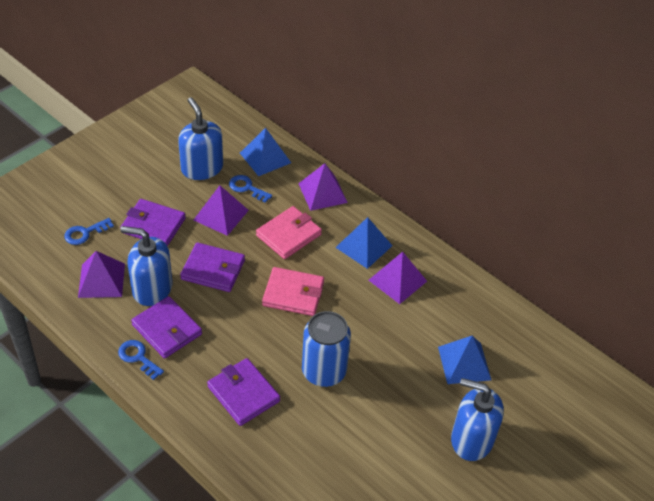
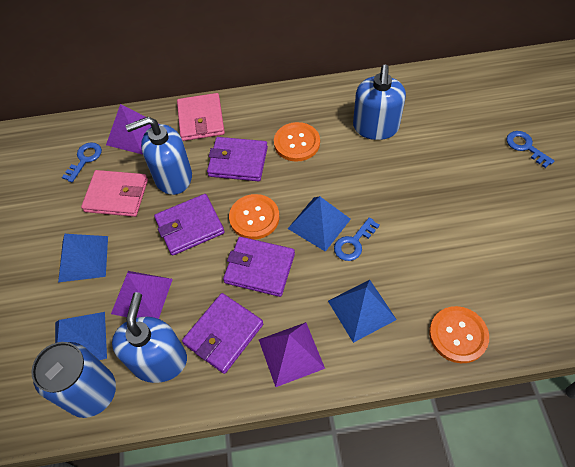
blue pyramid: [240,128,291,176] [335,217,393,269] [438,336,491,384] = 3 -> [55,312,107,360] [58,234,108,282] [288,196,351,252] [328,280,397,343] = 4
orange button: none = 0 -> [229,194,279,240] [274,122,320,162] [429,306,489,363] = 3
purple pyramid: [78,251,125,298] [194,185,249,236] [298,163,348,211] [369,252,427,304] = 4 -> [106,104,159,154] [111,271,173,319] [259,322,325,387] = 3

